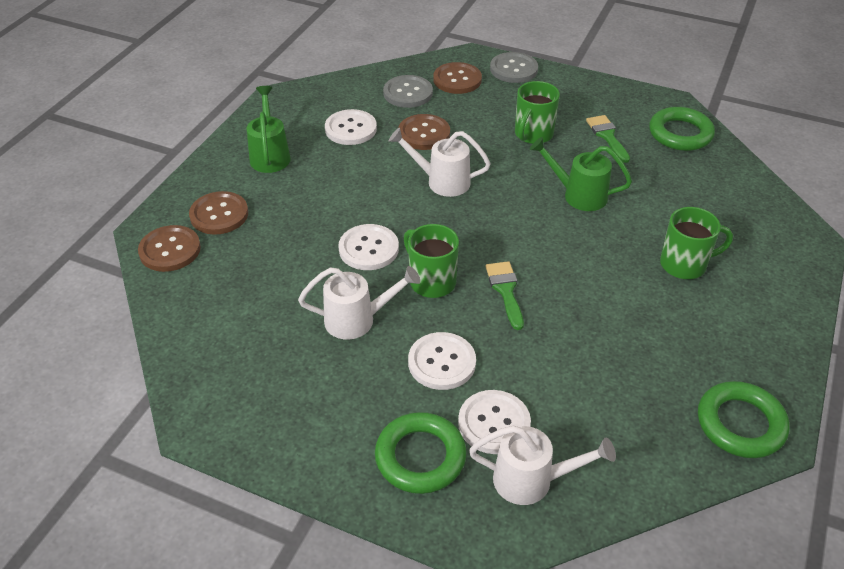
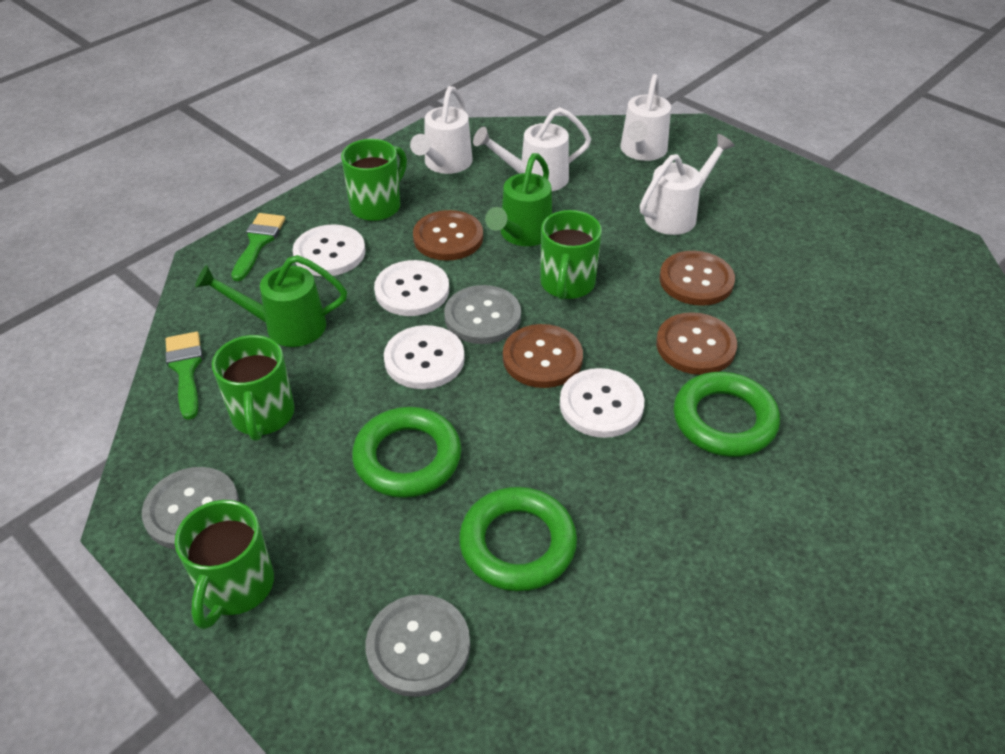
green mug: [403,224,459,298] [515,81,560,144] [660,207,733,279] = 3 -> [175,500,274,630] [212,335,295,441] [341,139,407,221] [540,210,602,300] = 4
grey button: [383,75,433,108] [490,52,538,83] = 2 -> [142,467,239,549] [365,594,470,697] [444,285,521,344] = 3
white watering can: [298,266,420,339] [389,128,491,197] [469,425,616,505] = 3 -> [410,86,473,174] [473,107,591,191] [620,74,671,161] [640,134,735,235] = 4

